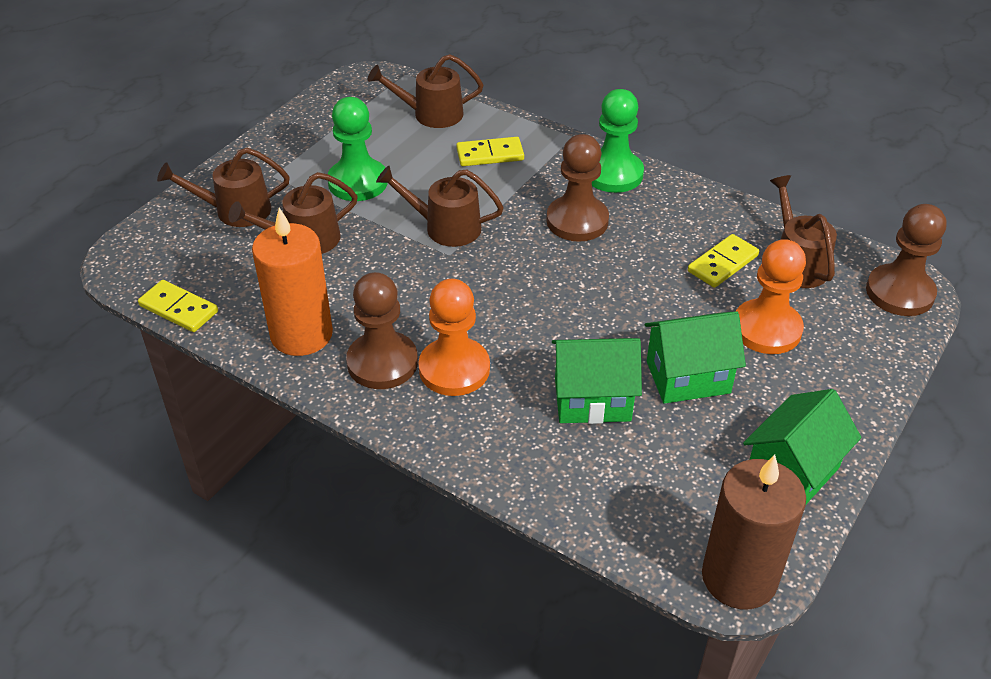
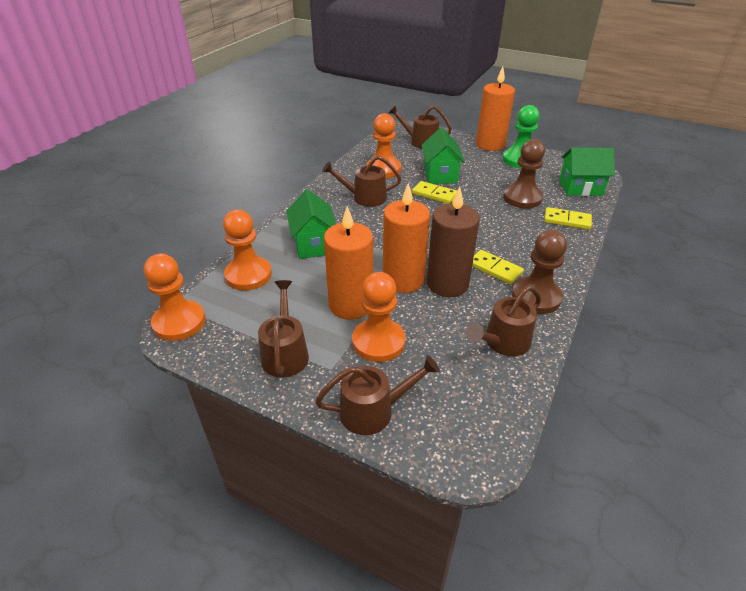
brown pawn: [346,272,418,389] [546,134,609,242] [866,204,946,316] = 3 -> [503,139,545,208] [512,230,567,314] = 2
green pawn: [328,97,388,201] [592,89,644,193] = 2 -> [502,105,540,168] = 1
orange candle: [252,208,333,356] = 1 -> [324,206,373,320] [383,183,430,293] [476,67,515,151] = 3
orange pawn: [418,279,490,396] [736,239,806,354] = 2 -> [144,254,206,341] [223,210,272,290] [352,272,405,362] [366,113,401,178] = 4

